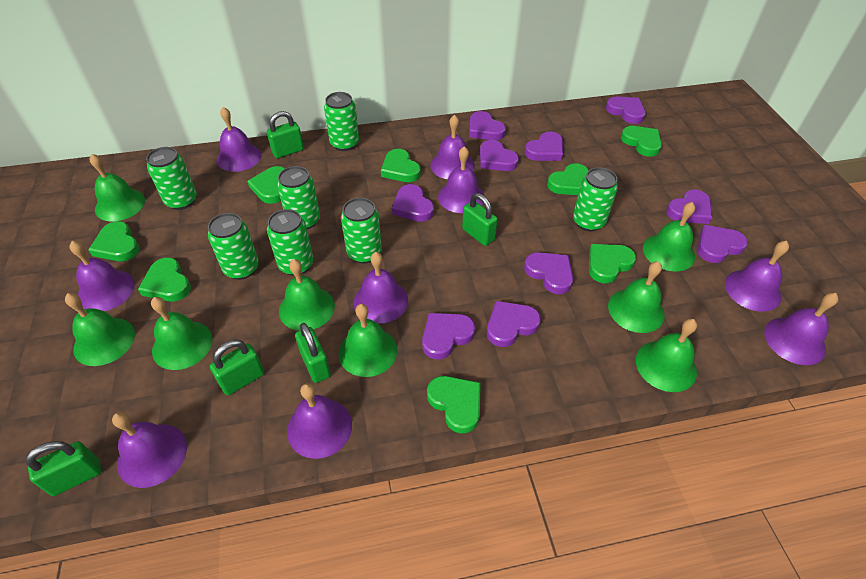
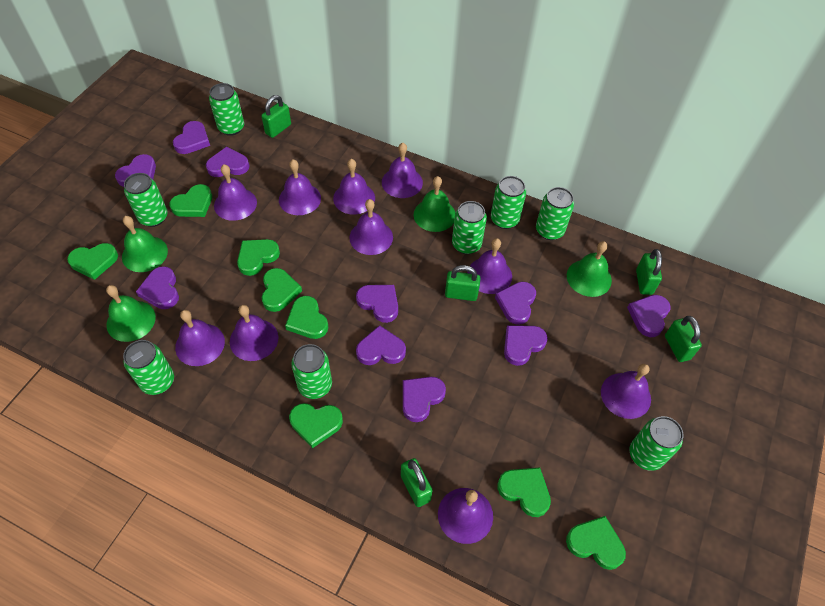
green bell: [65,293,135,366] [89,154,145,221] [151,297,212,370] [279,259,335,331] [339,304,397,377] [608,261,665,333] [636,319,697,392] [643,202,695,271] = 8 -> [106,285,156,342] [122,216,168,272] [414,176,455,232] [567,241,612,297] = 4
green can: [146,147,197,210] [208,213,259,280] [267,209,313,276] [277,166,320,230] [324,92,359,151] [341,198,382,263] [573,167,618,231] = 7 -> [123,340,174,395] [124,173,168,227] [209,83,244,136] [291,344,332,399] [452,201,487,254] [491,176,526,229] [536,187,574,240] [629,416,683,471] = 8
purple bell: [69,241,135,311] [112,412,187,488] [217,107,261,172] [287,383,352,459] [354,252,408,323] [431,115,475,179] [438,146,485,213] [725,241,789,312] [764,293,838,365] = 9 -> [175,310,225,366] [214,164,257,221] [230,305,278,361] [279,159,321,215] [333,159,375,215] [349,199,393,255] [382,143,423,198] [438,488,493,544] [467,238,512,294] [601,364,651,419] = 10

